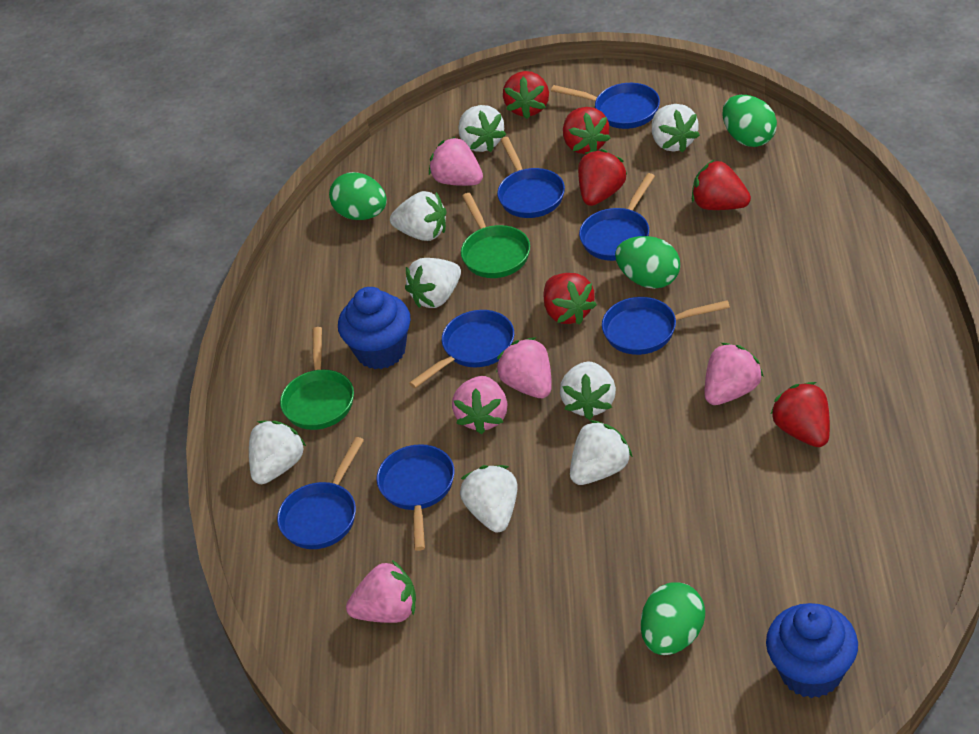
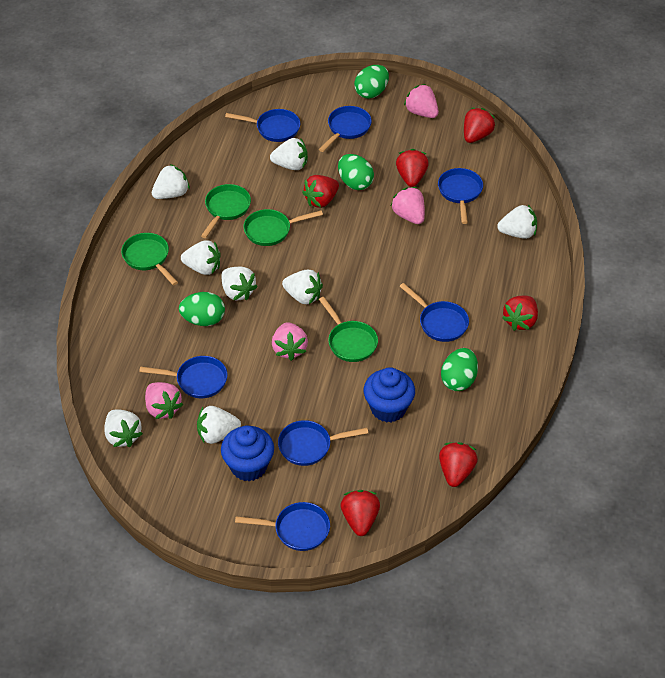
green pan: [280,327,354,430] [461,193,530,278] = 2 -> [121,233,178,285] [201,184,251,238] [243,209,323,246] [319,297,378,362] = 4
pink strawberry: [346,560,416,623] [429,136,483,186] [452,376,508,434] [496,337,552,398] [705,343,764,405] = 5 -> [145,382,183,419] [272,322,308,361] [391,187,425,224] [404,84,439,118] = 4

